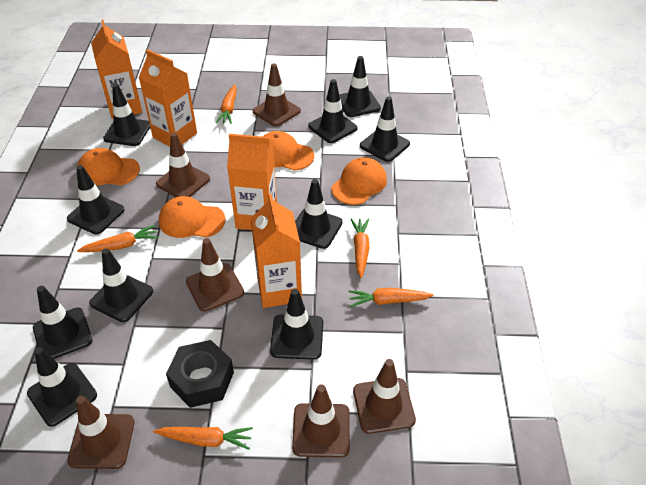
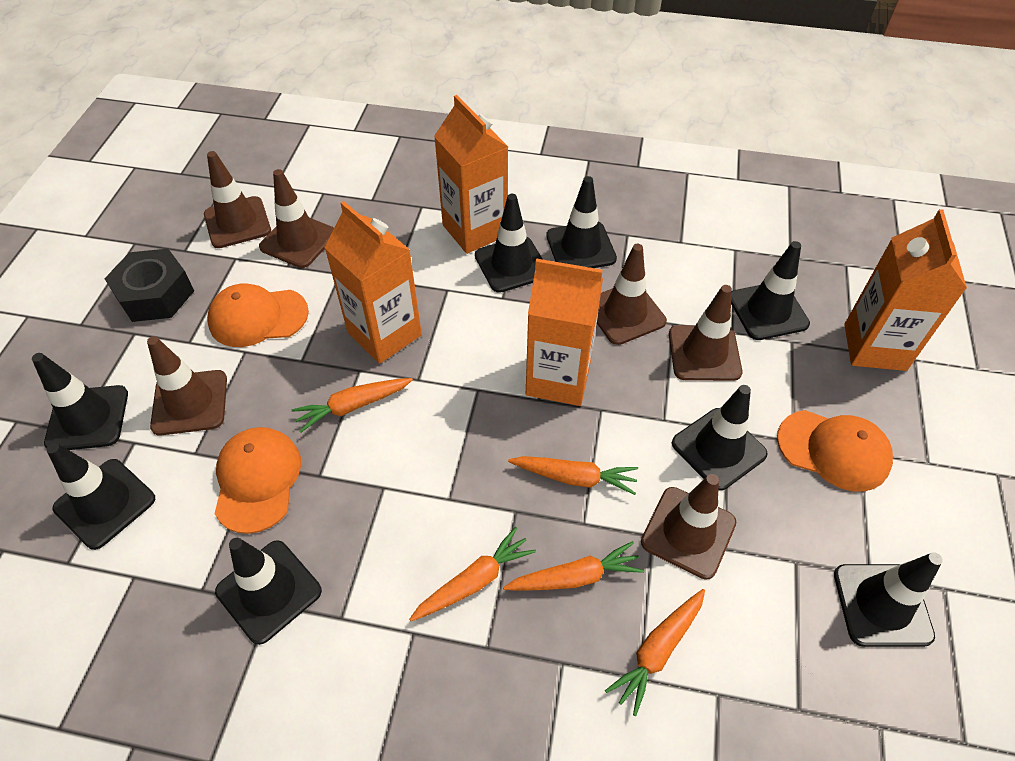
black traffic cone: [27,347,97,427] [33,286,93,359] [67,165,125,234] [89,248,153,322] [103,84,150,146] [270,289,323,360] [295,179,343,249] [308,79,358,143] [339,56,381,117] [360,96,410,162] = 10 -> [32,353,128,450] [47,443,155,550] [215,538,322,645] [475,194,542,293] [546,176,617,268] [672,385,768,491] [731,241,810,340] [834,552,943,647] = 8
orange cap: [78,148,140,186] [159,196,226,238] [263,131,314,171] [331,157,387,205] = 4 -> [207,284,309,347] [215,427,301,534] [777,410,893,492] = 3

